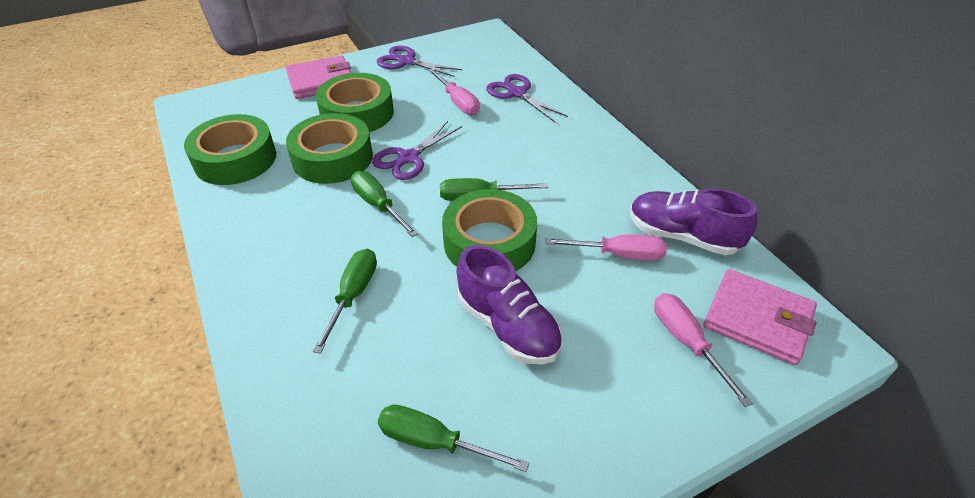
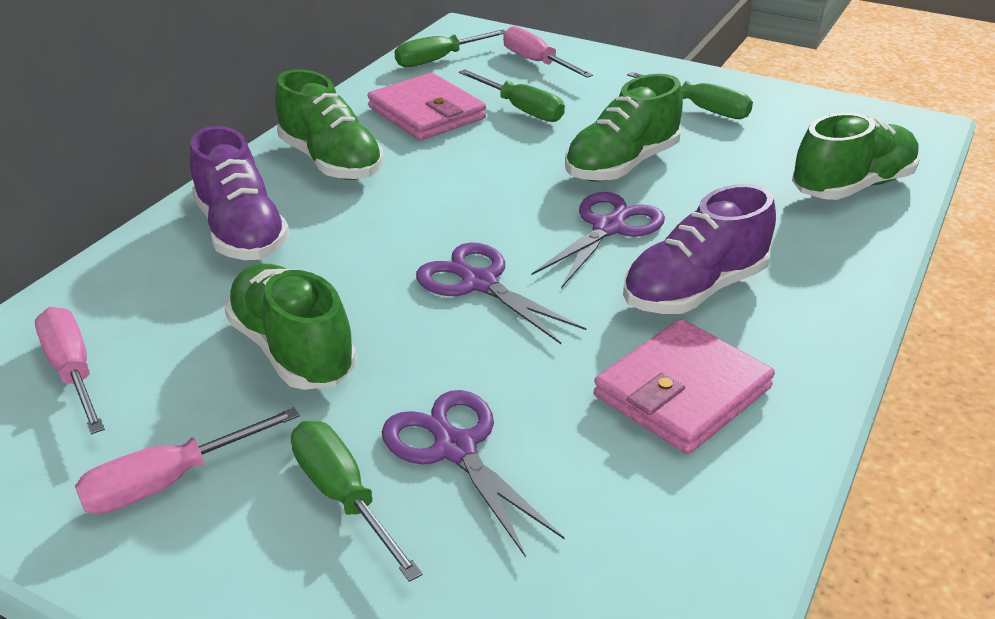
green shoe: none = 0 -> [225,264,357,390] [275,69,383,180] [565,74,683,182] [792,113,920,200] = 4
green tape: [184,114,276,185] [286,113,373,184] [316,73,394,132] [442,189,537,271] = 4 -> none = 0

